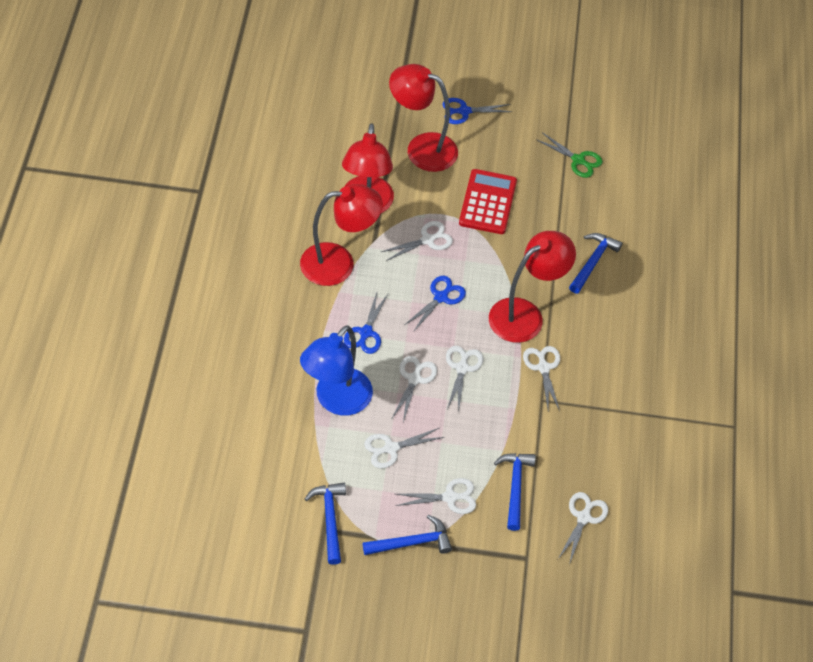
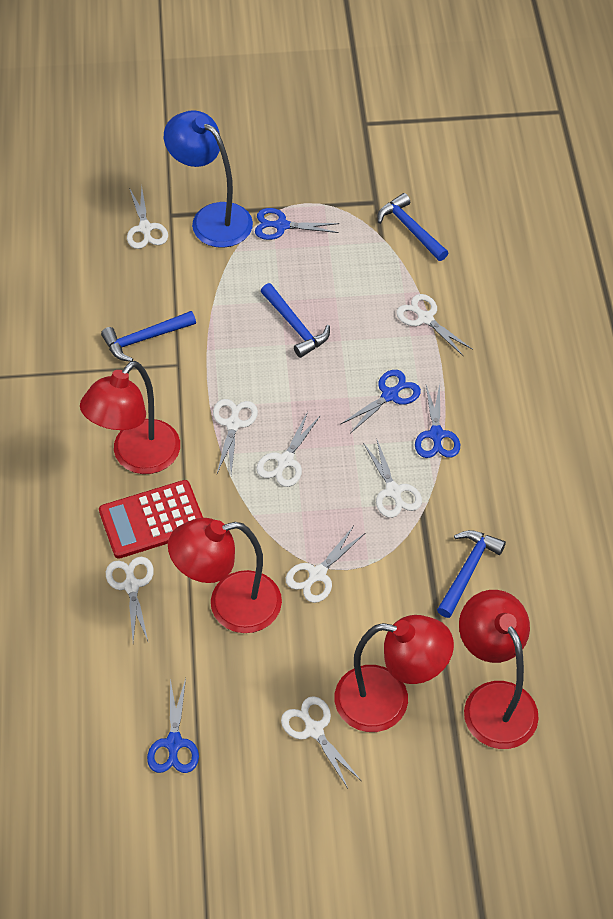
blue scissors: [344,292,388,354] [405,276,466,332] [442,98,512,124] = 3 -> [147,678,199,773] [255,208,340,240] [341,370,421,433] [415,384,460,458] = 4
green scissors: [536,132,603,178] = 1 -> none = 0
white scissors: [364,428,444,468] [381,221,453,261] [392,356,437,422] [395,478,476,514] [446,346,483,413] [523,346,560,411] [558,492,608,565] = 7 -> [106,557,154,642] [127,186,168,249] [213,399,258,474] [256,411,320,487] [281,696,361,788] [286,526,365,603] [363,438,422,518] [396,294,473,356] = 8

